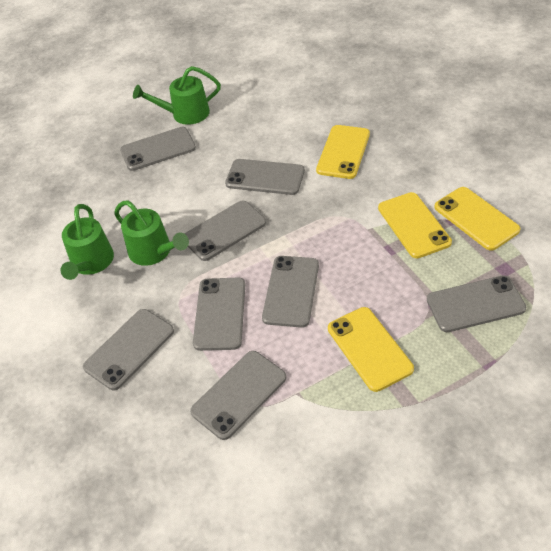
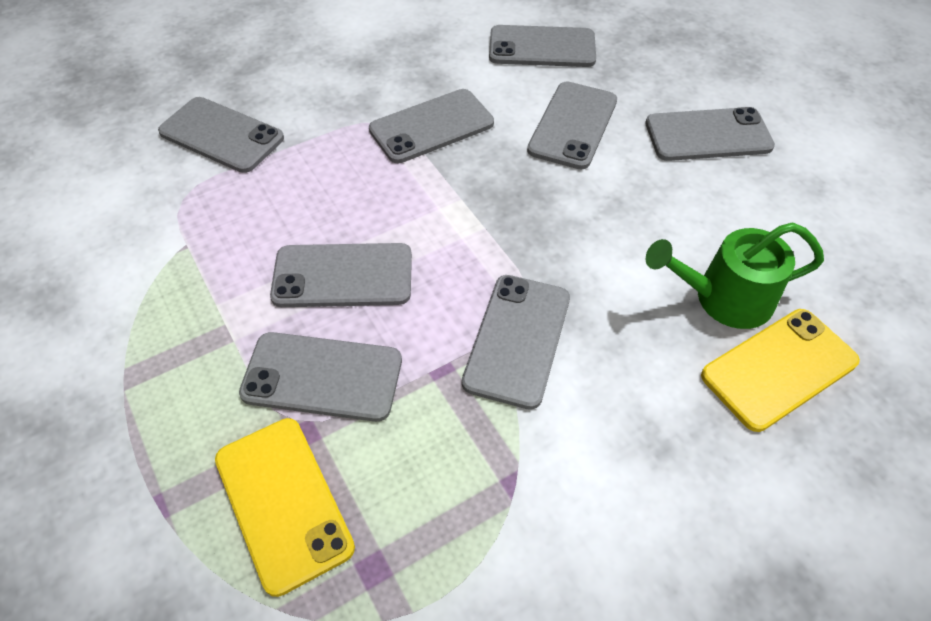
green watering can: [61,204,114,280] [114,201,189,266] [133,66,221,125] = 3 -> [646,222,824,329] = 1
yellow phone: [316,125,370,179] [328,307,414,392] [378,192,452,258] [434,187,521,251] = 4 -> [215,418,355,597] [701,309,860,432] = 2

